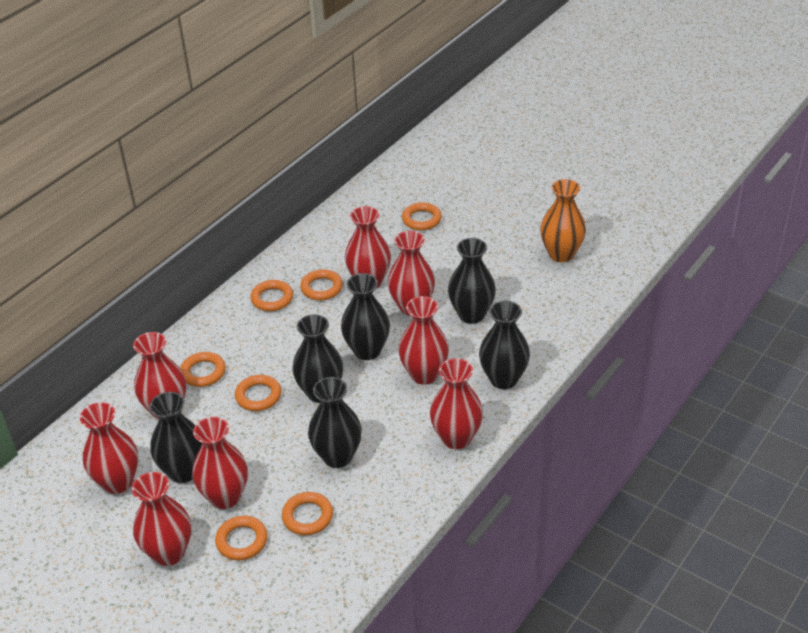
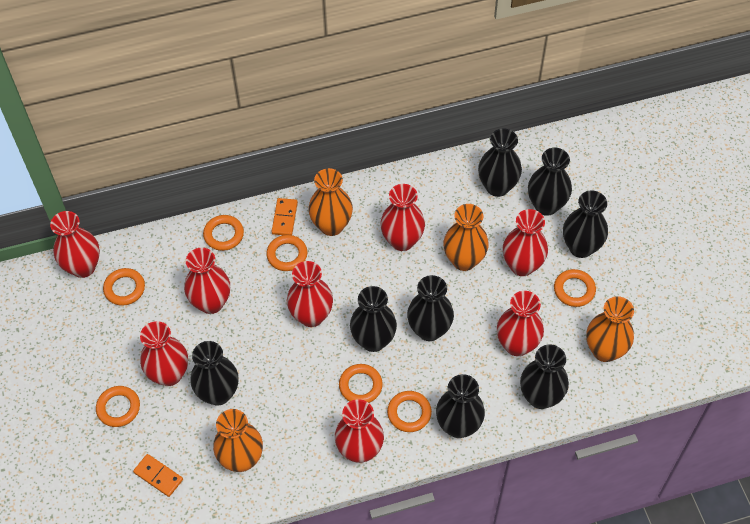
black vase: [150,392,203,483] [292,314,343,403] [308,377,362,468] [341,273,390,360] [448,238,496,324] [479,301,530,389] = 6 -> [190,341,239,406] [350,286,397,352] [407,275,454,341] [436,374,485,438] [478,128,522,197] [520,344,569,409] [528,148,572,216] [563,190,608,258] = 8
orange domino: none = 0 -> [133,454,183,497] [271,198,298,235] = 2
orange vase: [540,179,586,262] = 1 -> [213,409,263,472] [308,168,353,236] [443,204,489,271] [586,296,634,362] = 4

